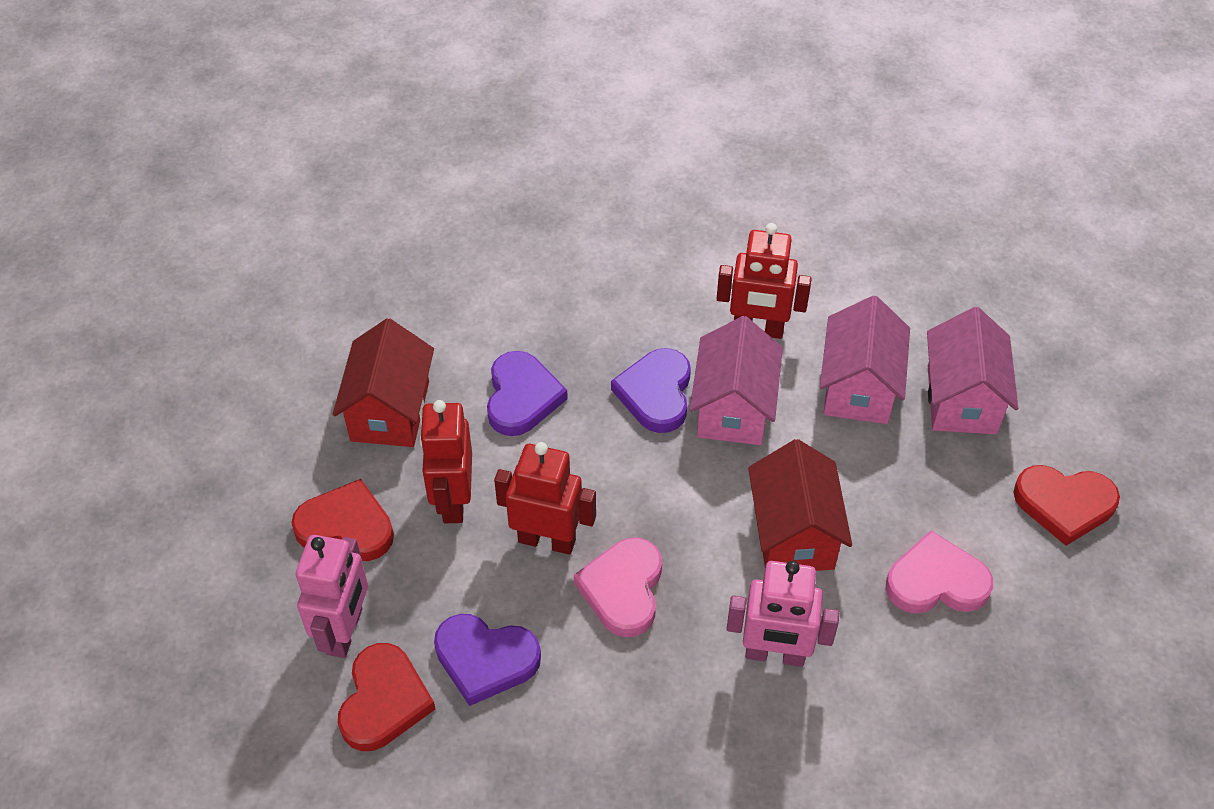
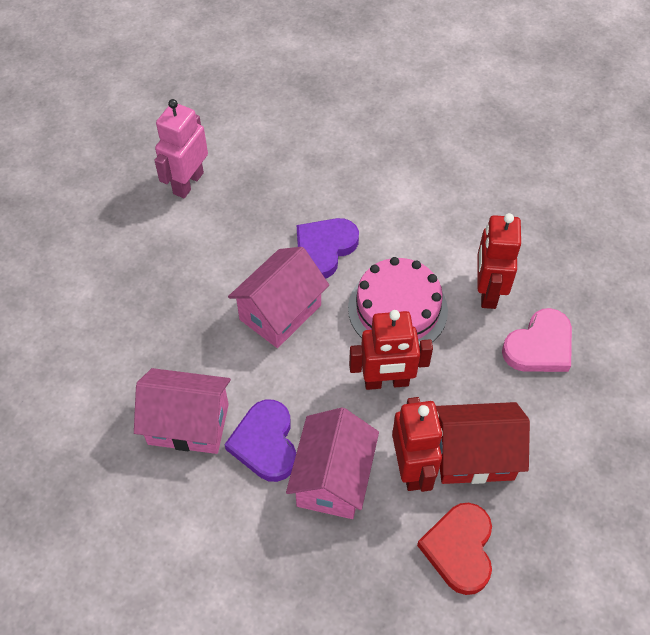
pink cake: none = 0 -> [348,257,448,345] = 1
pink heart: [574,538,662,637] [886,530,993,614] = 2 -> [502,308,572,372] = 1
pink robot: [296,535,368,658] [727,561,839,667] = 2 -> [154,99,208,198] = 1
purple heart: [434,614,541,706] [487,351,568,436] [611,348,691,433] = 3 -> [224,400,296,482] [297,218,359,279] = 2
red heart: [291,479,394,561] [338,643,435,751] [1013,465,1120,546] = 3 -> [417,503,492,595] = 1
red house: [333,318,434,447] [748,439,852,571] = 2 -> [436,402,530,484] = 1

